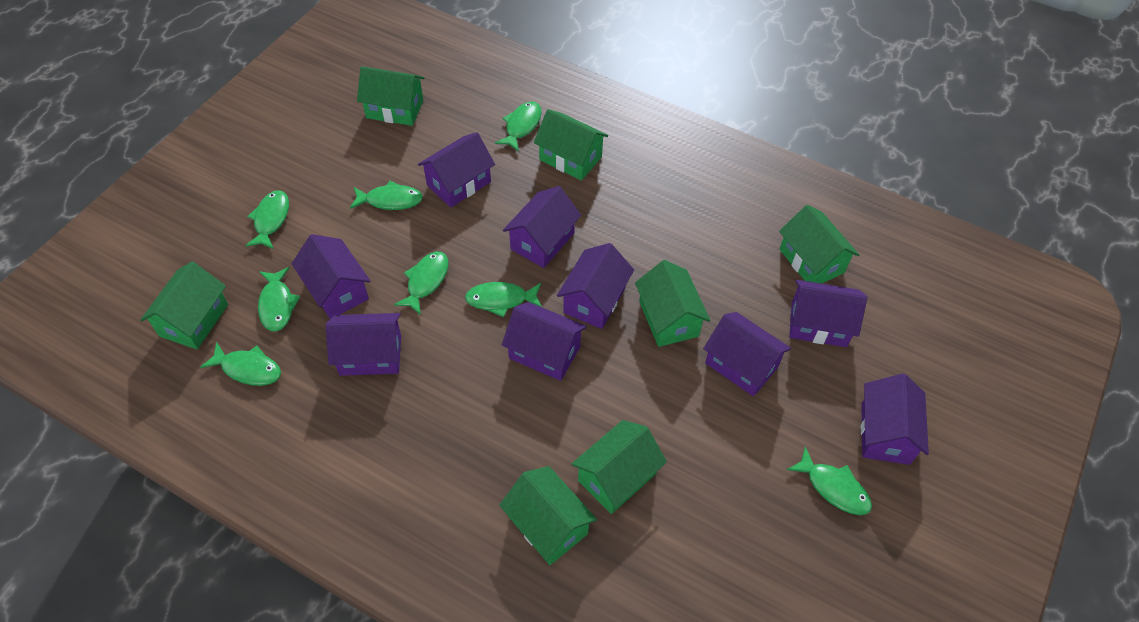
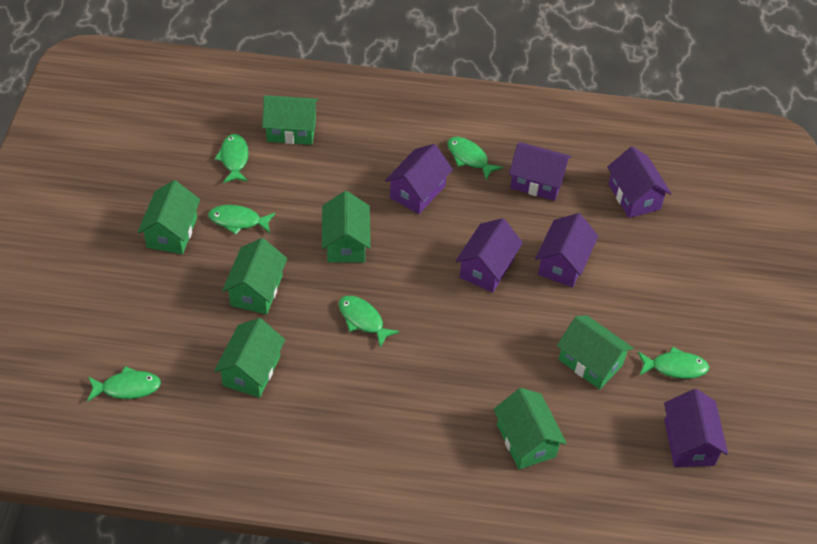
green fish: [200,342,281,386] [245,190,289,249] [258,267,300,332] [350,181,423,210] [394,251,449,315] [465,282,542,317] [495,101,542,152] [787,446,872,515] = 8 -> [87,366,161,402] [208,205,275,235] [215,134,249,183] [339,296,400,348] [447,137,503,180] [638,346,709,379] = 6
purple house: [292,234,370,319] [325,313,401,376] [418,132,495,208] [502,302,587,381] [503,186,581,268] [557,243,634,329] [703,312,791,396] [789,280,867,347] [861,373,929,465] = 9 -> [385,144,453,214] [456,218,523,293] [509,142,571,201] [535,213,598,287] [607,146,672,218] [664,389,728,467] = 6

